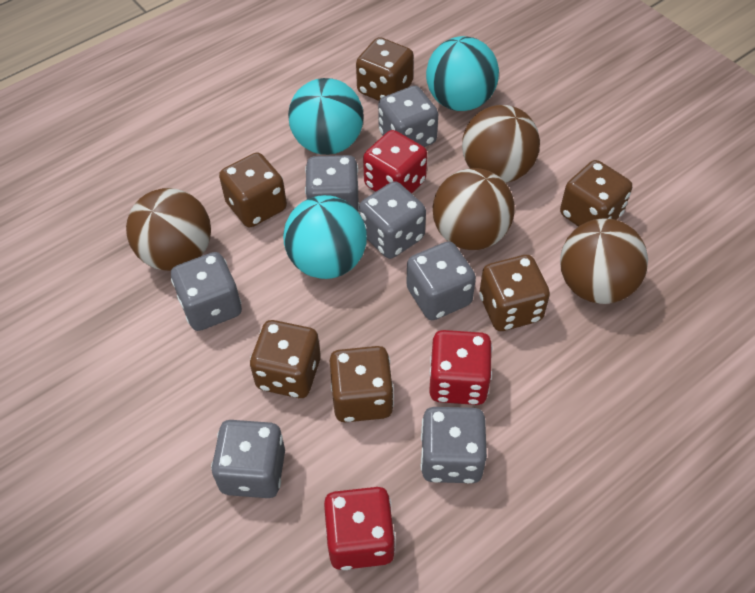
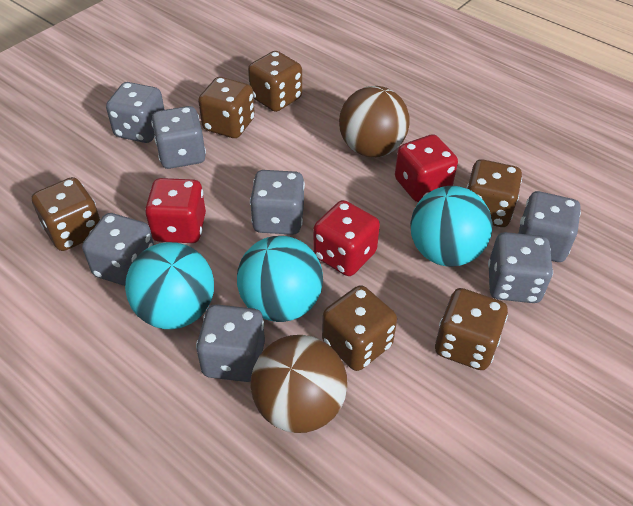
brown ball: [126,188,211,271] [433,168,515,250] [462,105,540,183] [560,219,648,304] = 4 -> [251,335,347,433] [339,86,410,157] = 2

